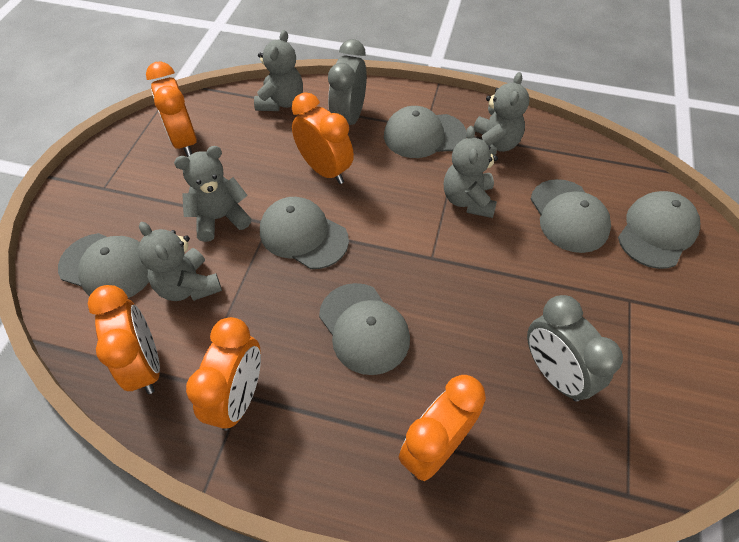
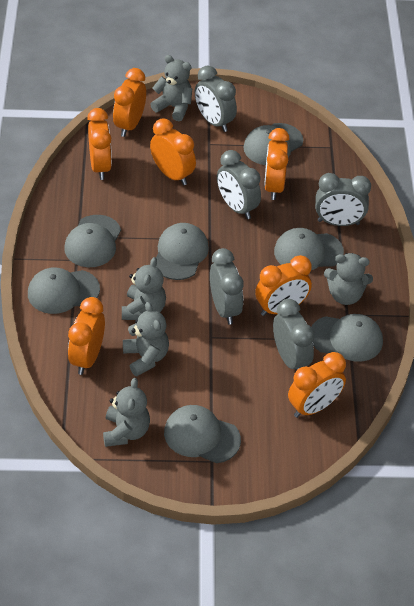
grey cap: [58,233,149,298] [260,197,349,269] [319,283,410,375] [384,106,466,158] [531,179,611,253] [618,191,700,269] = 6 -> [28,267,100,314] [64,215,121,267] [156,223,209,280] [164,405,241,463] [243,123,303,165] [274,228,344,270] [311,314,383,362] = 7
grey clock: [328,39,367,125] [527,295,623,401] = 2 -> [195,66,237,132] [210,248,244,325] [217,150,261,219] [273,299,315,371] [315,173,371,226] = 5
orange clock: [88,285,160,394] [146,62,197,157] [186,317,261,431] [292,92,354,184] [399,375,486,481] = 5 -> [68,297,105,375] [87,108,112,180] [113,68,146,137] [150,118,196,185] [255,255,312,316] [264,128,290,200] [288,352,346,418] = 7

